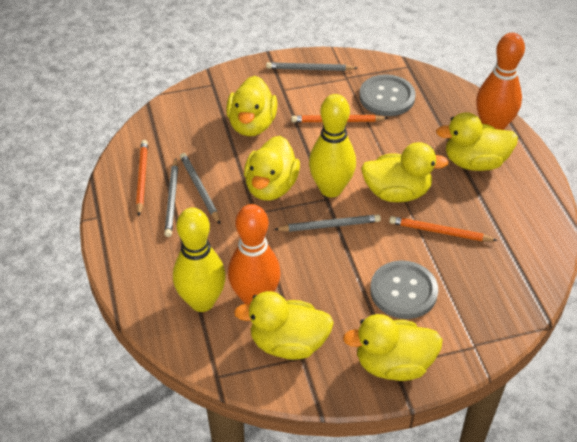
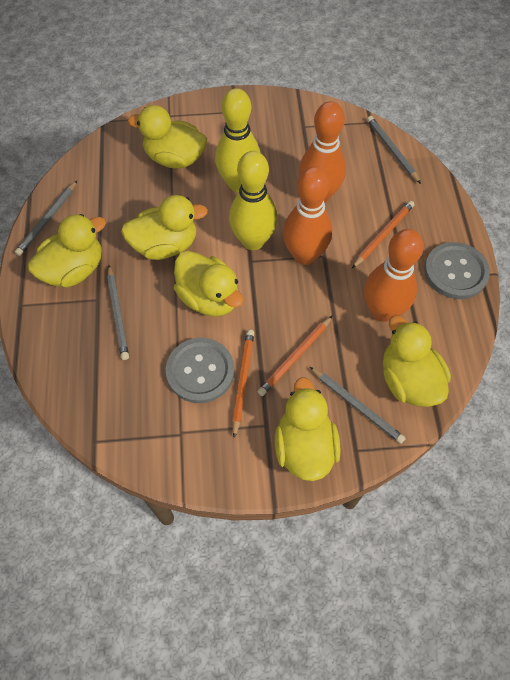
orange bowling pin: [228,204,281,304] [476,33,525,130] = 2 -> [283,167,332,265] [299,101,346,203] [364,229,424,322] = 3

